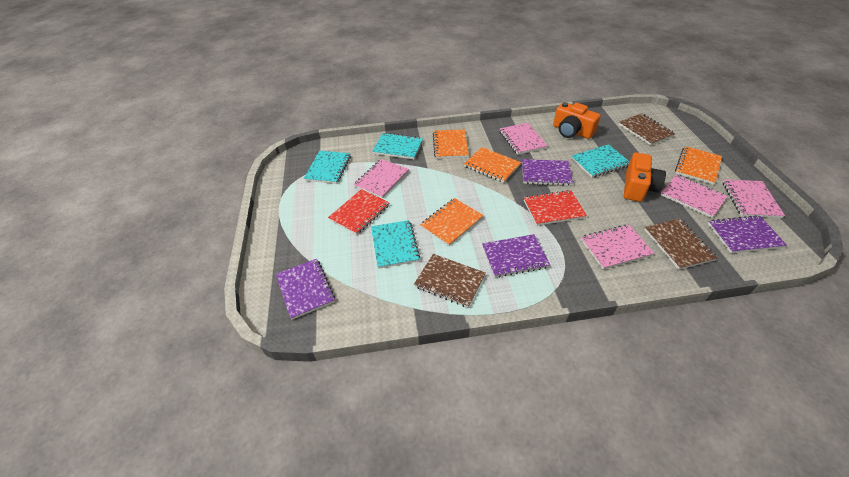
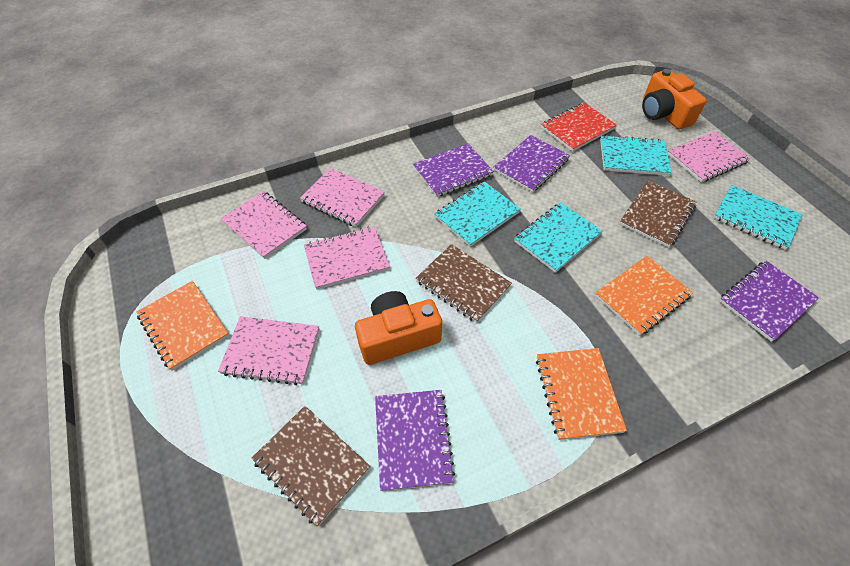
orange notebook: [420,198,484,246] [433,129,469,159] [464,147,521,183] [675,146,722,185] = 4 -> [136,281,229,371] [536,348,627,440] [595,256,693,336] = 3
red notebook: [328,189,389,235] [524,190,587,226] = 2 -> [541,102,617,152] = 1

